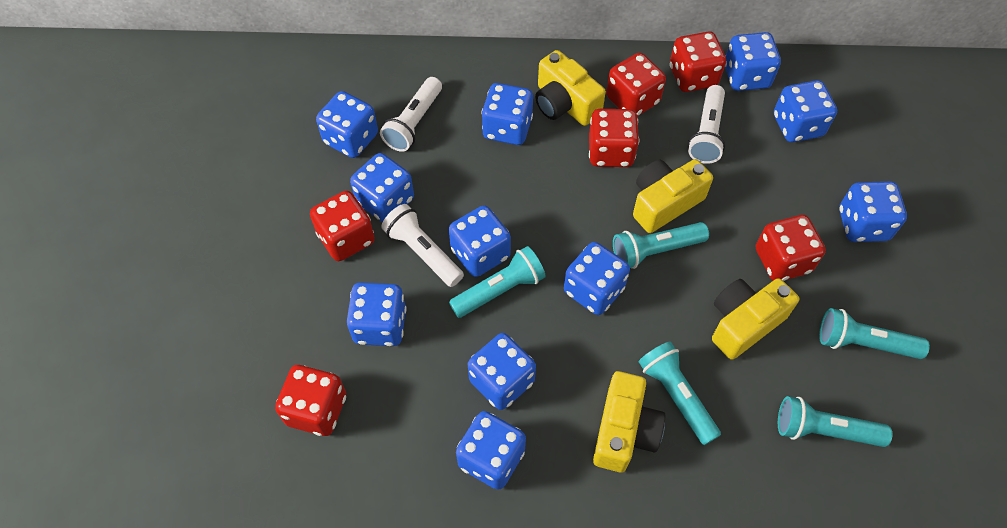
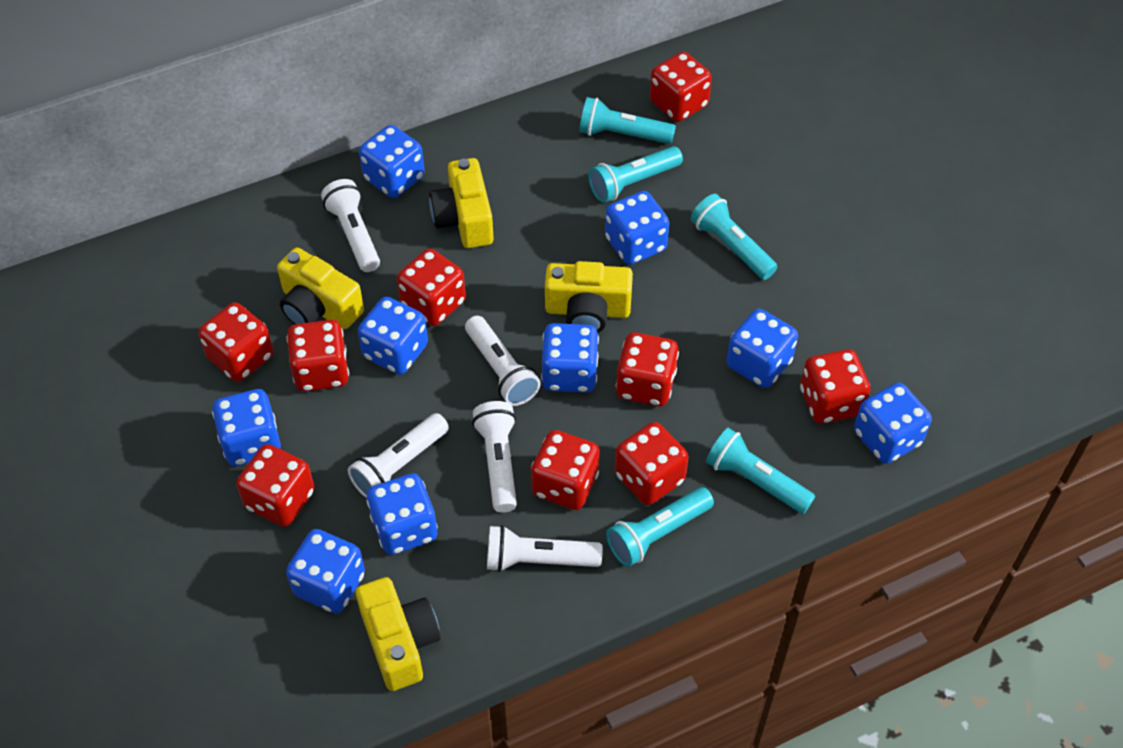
blue dice: [316,91,378,158] [347,282,406,346] [350,153,414,222] [449,206,511,277] [456,411,526,489] [468,333,536,410] [481,83,533,145] [564,242,630,315] [725,32,781,91] [774,80,837,142] [839,181,907,242] = 11 -> [212,389,281,466] [286,529,365,614] [358,297,428,375] [359,125,425,198] [367,473,438,555] [541,323,599,393] [605,191,669,265] [727,309,798,388] [854,383,932,464] = 9
red dice: [275,365,346,436] [310,191,375,261] [589,109,639,167] [606,53,666,116] [670,31,726,92] [756,215,826,281] = 6 -> [199,302,274,382] [236,444,314,527] [287,320,349,392] [397,249,466,326] [531,430,600,510] [615,422,689,505] [616,332,679,406] [650,52,712,122] [800,349,870,424] = 9
white flashlight: [380,77,442,152] [381,204,464,287] [688,85,725,164] = 3 -> [321,179,380,272] [348,413,449,498] [465,316,541,406] [472,401,517,513] [487,525,603,572] = 5

